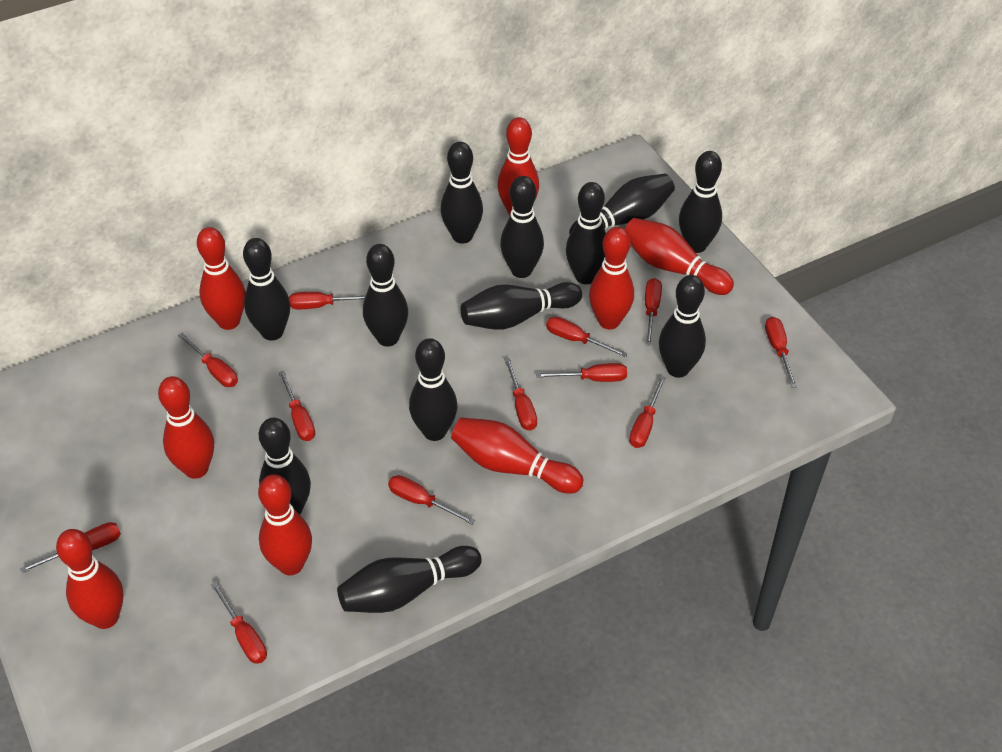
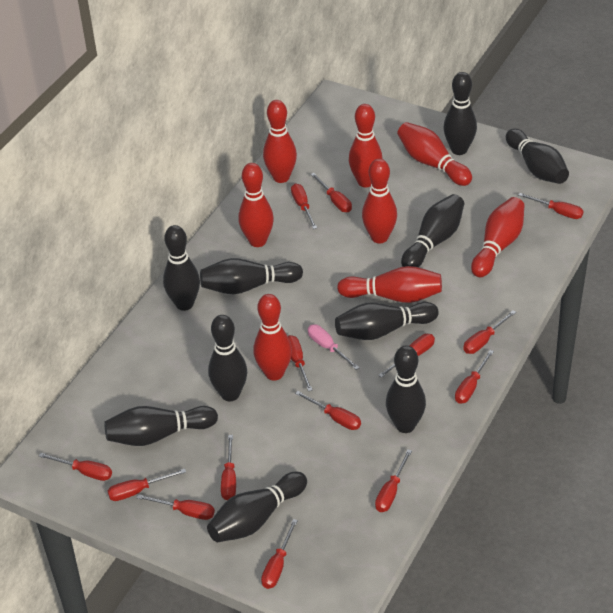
black bowling pin: [243,238,290,341] [259,418,311,514] [337,546,482,613] [363,244,408,346] [409,338,457,441] [441,142,483,244] [460,282,582,330] [500,176,544,278] [566,182,606,284] [569,174,675,234] [659,275,706,378] [679,151,722,253] = 12 -> [104,406,218,446] [163,225,200,311] [200,258,303,294] [207,472,307,542] [208,315,247,401] [335,302,439,340] [386,345,426,433] [401,194,464,268] [443,72,477,155] [506,129,569,184] = 10
pink screwdriver: none = 0 -> [308,324,360,370] = 1
red screwdriver: [20,522,121,573] [178,333,238,387] [211,582,267,664] [279,370,315,441] [289,292,365,309] [388,475,475,524] [504,358,537,431] [536,363,627,382] [546,317,628,357] [629,376,666,448] [645,278,662,346] [765,317,797,388] = 12 -> [39,453,112,481] [108,468,186,501] [136,494,215,520] [221,435,236,500] [261,519,298,589] [288,335,312,391] [291,184,317,229] [295,391,361,430] [311,173,352,212] [375,449,412,512] [378,334,435,378] [455,350,494,403] [463,310,516,354] [518,193,583,219] = 14

